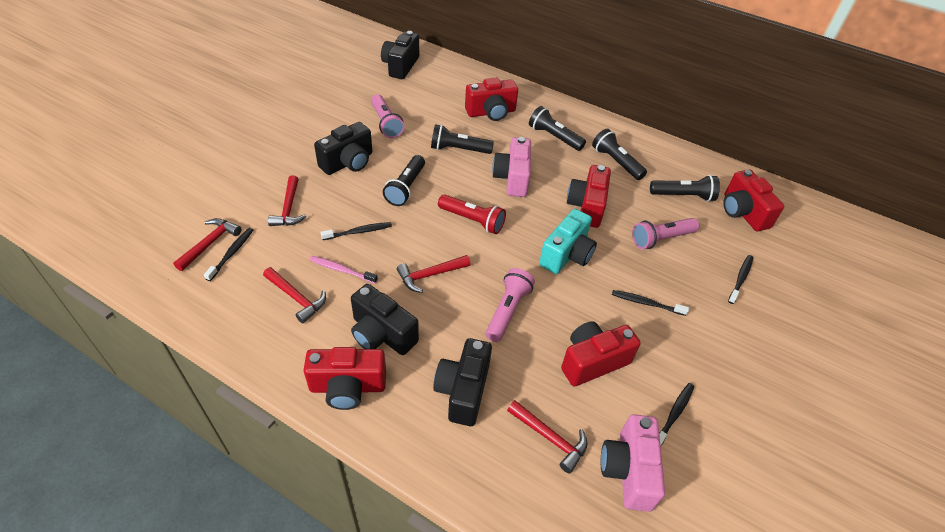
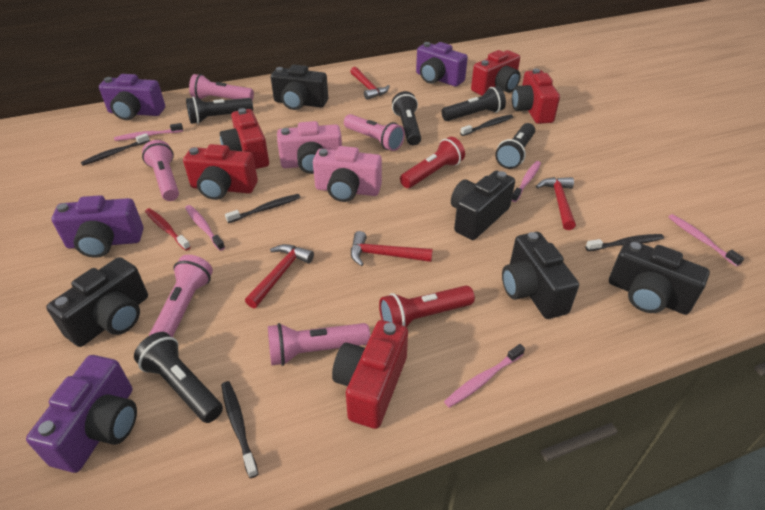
black camera: [314,122,372,175] [351,284,419,355] [381,31,419,79] [433,338,492,426] = 4 -> [46,257,148,347] [271,65,328,110] [451,170,515,240] [502,232,579,319] [609,240,710,315] = 5
pink flashlight: [371,94,404,138] [486,268,535,342] [632,218,700,249] = 3 -> [142,140,179,201] [149,255,213,337] [189,74,254,100] [268,323,370,366] [344,114,405,151] = 5
pink toothbrush: [309,256,378,284] = 1 -> [114,123,183,141] [185,205,225,251] [444,344,525,408] [512,161,541,202] [668,214,744,267] = 5
purple camera: none = 0 -> [26,355,137,473] [51,195,144,258] [99,74,165,120] [416,42,468,87] = 4
red flashlight: [438,194,506,234] = 1 -> [379,285,475,327] [400,137,465,188] = 2
red hammer: [173,218,241,271] [263,267,326,323] [268,175,306,226] [397,255,470,293] [507,400,587,473] = 5 -> [245,244,314,308] [350,67,390,100] [351,231,433,266] [536,177,576,230] = 4
red toothbrush: none = 0 -> [145,208,191,251] = 1
turquoise camera: [539,209,597,274] = 1 -> none = 0

